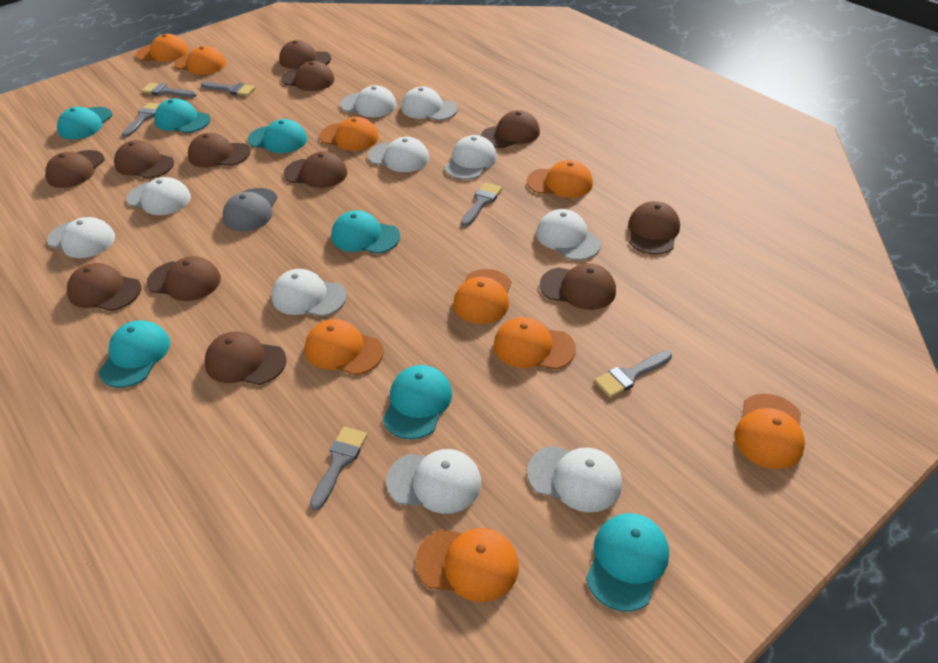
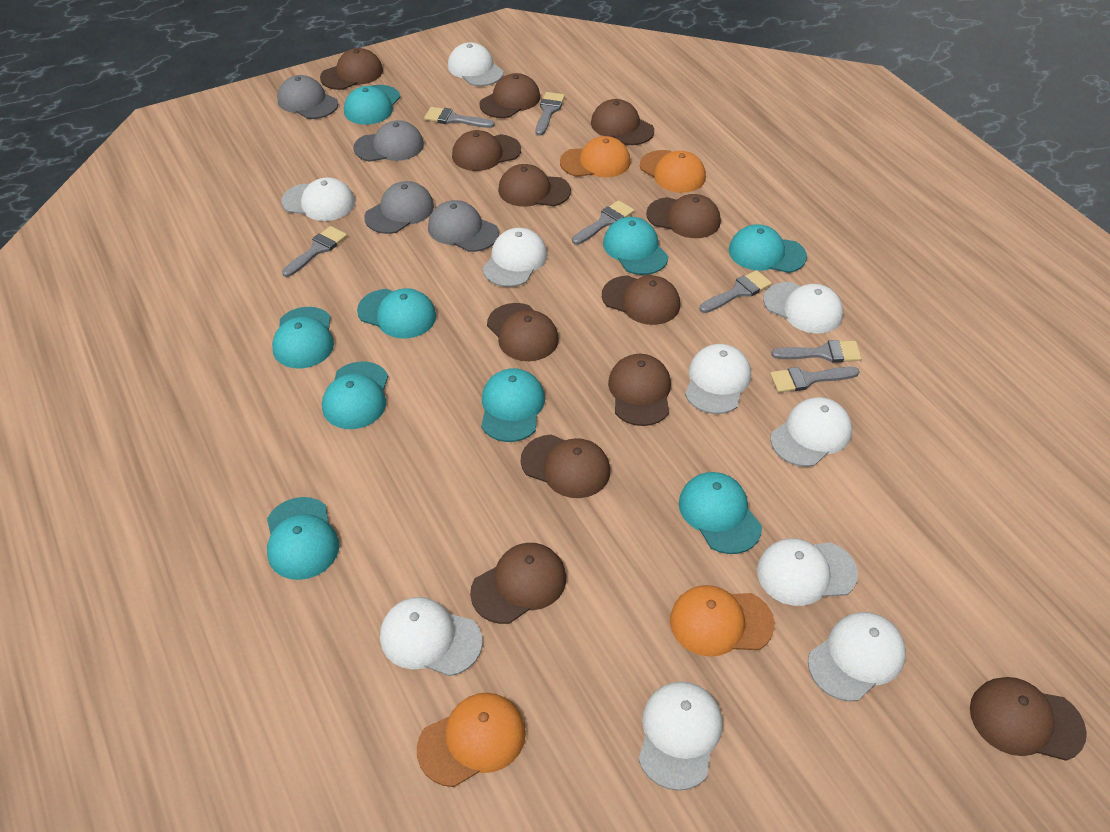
grey brush: [122,103,160,137] [141,83,197,97] [201,82,255,96] [310,427,368,510] [461,182,502,227] [594,351,672,398] = 6 -> [282,226,347,277] [424,107,495,128] [536,92,565,136] [572,200,634,245] [699,270,772,313] [770,367,860,393] [771,340,862,363] = 7
grey cap: [223,188,277,231] = 1 -> [277,75,338,119] [354,120,424,162] [364,181,434,234] [428,200,499,252] = 4
orange cap: [136,34,189,62] [174,46,226,75] [305,319,384,375] [319,117,379,151] [415,528,519,602] [453,269,511,324] [494,317,576,369] [527,160,593,198] [734,394,805,469] = 9 -> [417,693,526,787] [560,136,631,177] [640,150,706,193] [670,585,774,657] = 4
turquoise cap: [57,107,112,140] [99,320,170,388] [154,98,210,133] [248,119,307,153] [331,210,400,254] [383,365,452,440] [586,513,669,612] = 7 -> [267,497,339,580] [272,307,334,369] [322,361,388,429] [344,85,400,125] [357,288,436,339] [481,368,545,442] [603,217,669,275] [679,472,762,554] [729,224,807,273] = 9

